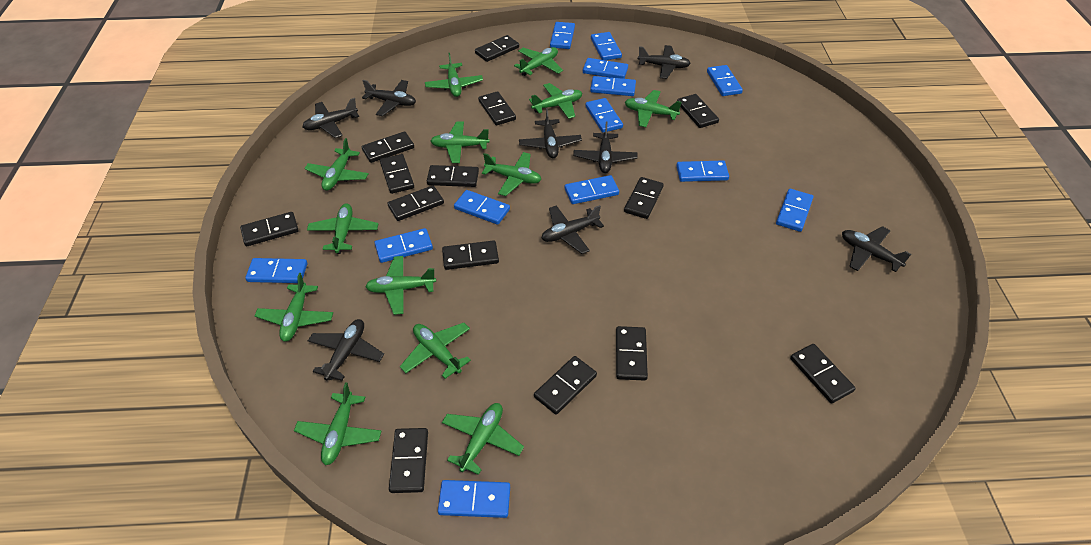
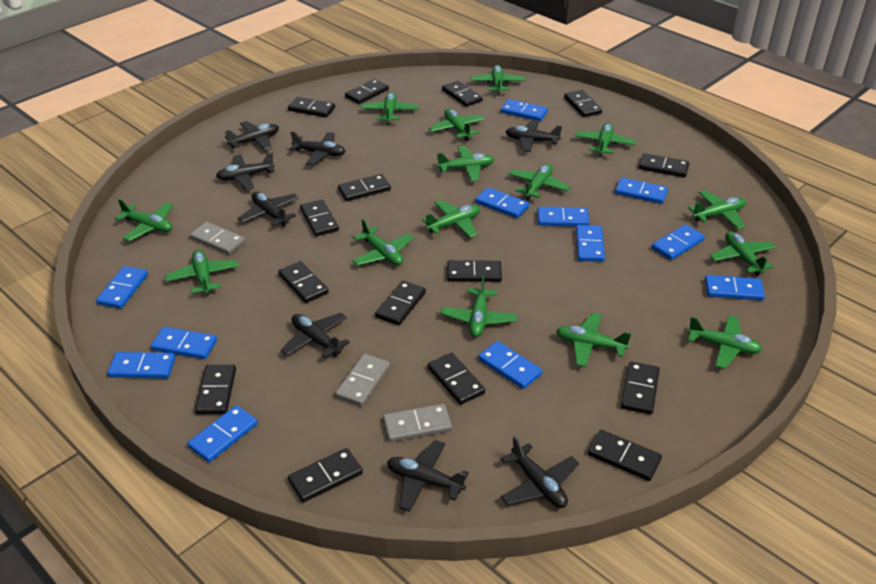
black domino: [240,212,299,246] [362,131,414,163] [380,154,414,194] [387,185,444,221] [389,428,428,493] [427,165,479,187] [442,240,499,270] [475,35,519,62] [478,91,516,126] [534,356,597,415] [616,326,648,381] [624,177,664,219] [677,94,719,128] [790,344,856,404] = 14 -> [195,365,236,414] [278,261,329,303] [288,97,335,117] [288,448,363,503] [300,200,339,236] [338,174,391,201] [345,79,389,104] [375,281,426,325] [427,353,485,405] [442,81,482,107] [447,260,502,282] [564,90,602,117] [588,430,662,481] [621,361,660,415] [639,153,689,177] = 15
blue domino: [245,258,307,283] [374,228,433,263] [438,480,510,518] [454,190,510,225] [550,22,575,49] [565,175,619,204] [583,58,628,79] [585,98,623,133] [590,76,636,96] [591,32,622,60] [676,160,729,182] [707,65,743,96] [776,189,813,232] = 13 -> [96,266,148,309] [108,352,175,378] [151,327,217,359] [188,405,258,462] [475,187,529,218] [478,341,542,389] [501,99,548,121] [537,207,590,226] [576,225,605,262] [615,177,668,204] [652,224,705,260] [705,275,765,300] = 12
green plane: [255,273,333,342] [294,382,382,465] [304,138,369,191] [307,203,378,254] [365,256,436,315] [400,323,471,379] [425,53,483,97] [431,121,490,163] [442,403,524,475] [482,152,541,196] [514,47,563,76] [529,83,582,119] [625,90,682,127] = 13 -> [115,199,173,241] [165,250,239,296] [352,219,414,265] [361,92,419,125] [422,200,480,238] [429,109,485,141] [437,146,494,181] [441,276,517,337] [471,65,525,95] [509,164,570,200] [556,313,631,367] [575,123,636,157] [687,315,762,369] [688,190,746,229] [710,231,776,276] = 15
grey domino: none = 0 -> [190,222,245,255] [335,354,390,406] [383,404,452,442] = 3

